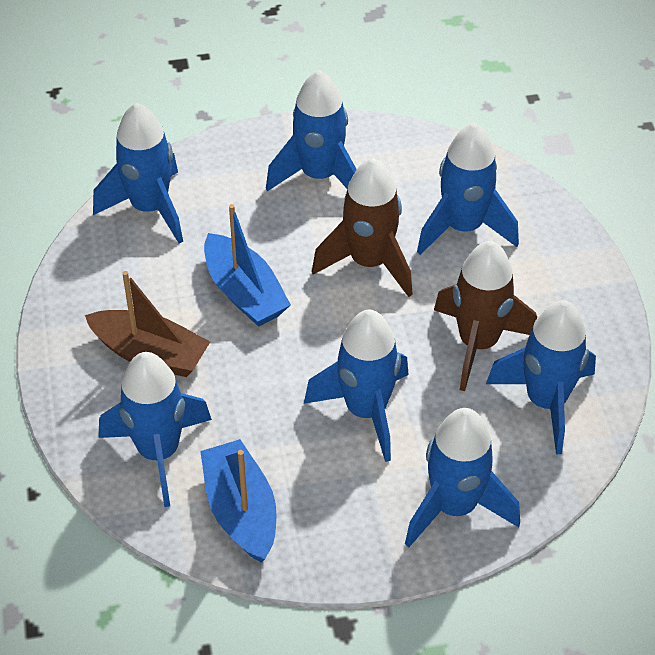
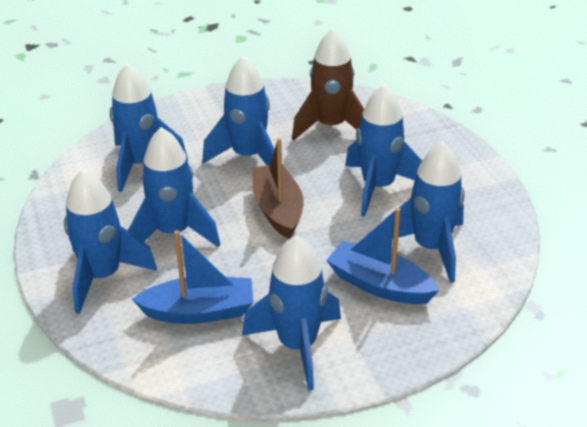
brown rocket: [312,158,413,297] [434,241,537,391] = 2 -> [292,28,364,140] = 1

